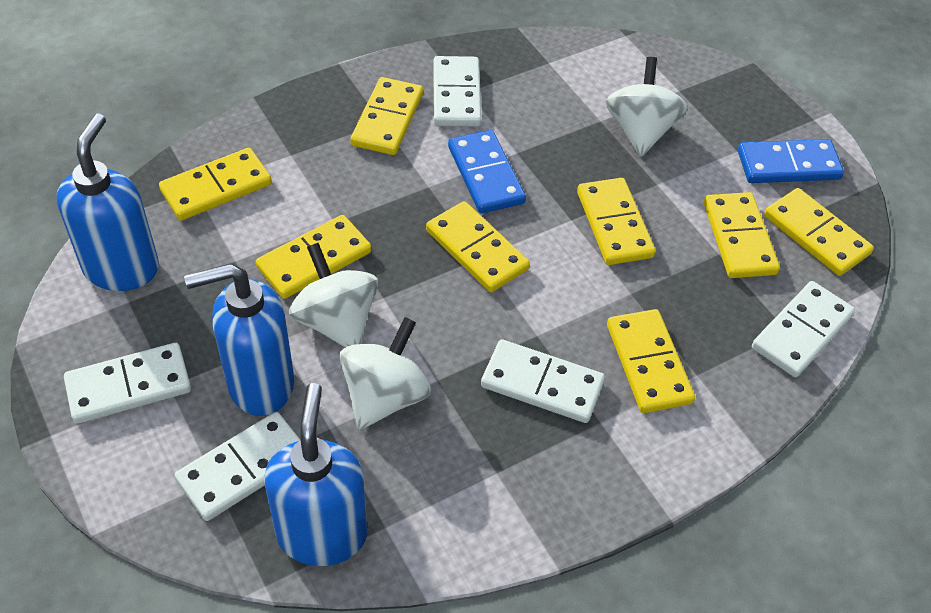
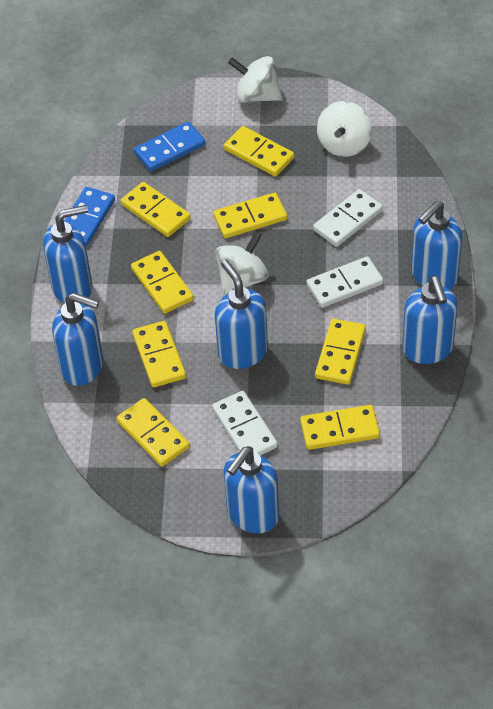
blue soap dispenser: [56,113,159,291] [184,263,294,416] [264,383,367,566] = 3 -> [43,205,93,304] [52,293,103,386] [215,260,268,369] [224,446,279,534] [402,276,458,364] [411,201,462,290] = 6
white domino: [64,343,191,424] [175,412,300,521] [434,56,482,127] [481,339,605,423] [752,281,855,377] = 5 -> [212,391,278,455] [306,256,383,308] [313,189,383,247] = 3

